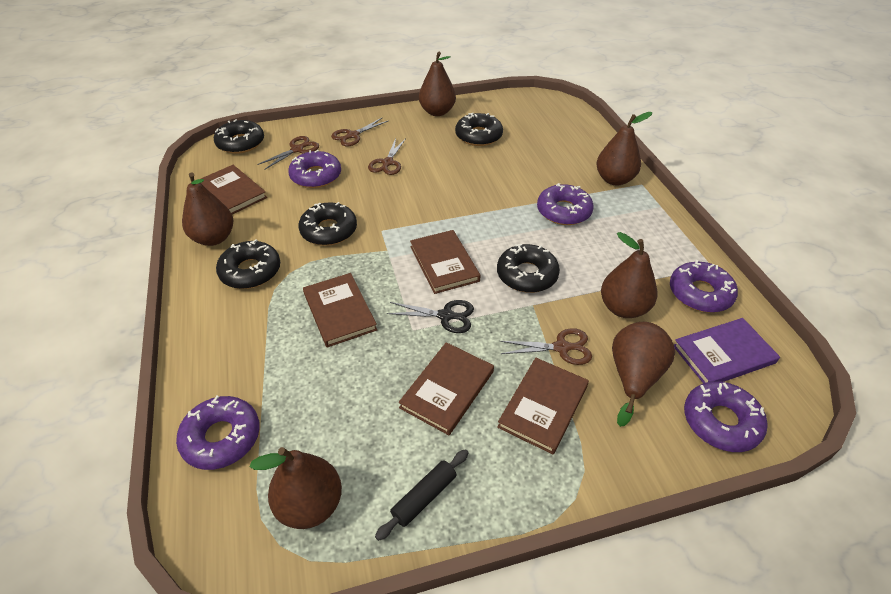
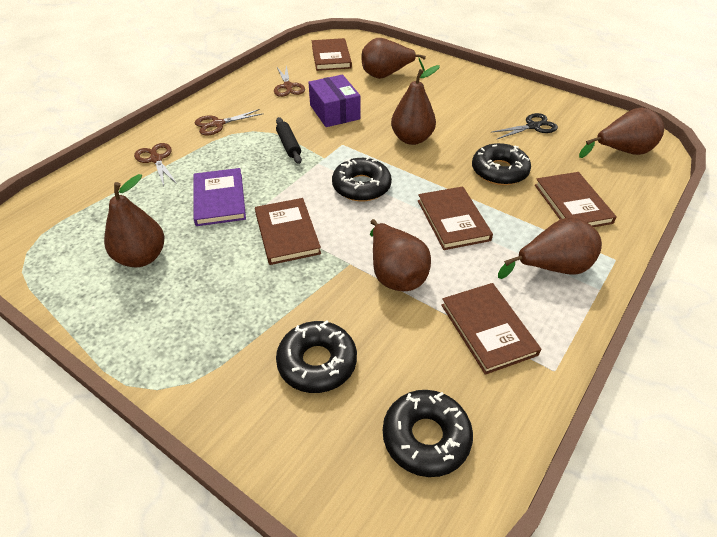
black donut: [214,119,264,154] [216,239,280,289] [298,202,357,246] [455,113,503,146] [497,244,560,293] = 5 -> [276,320,357,393] [332,156,392,201] [383,390,473,477] [472,143,531,185] = 4
brown scissors: [257,136,319,170] [331,117,389,146] [368,138,406,175] [500,328,592,365] = 4 -> [134,143,177,186] [195,109,262,136] [274,65,305,97] = 3
purple box: none = 0 -> [308,75,361,127] = 1
purple donut: [176,396,260,470] [288,150,341,188] [537,183,594,225] [670,260,738,313] [684,381,768,452] = 5 -> none = 0

